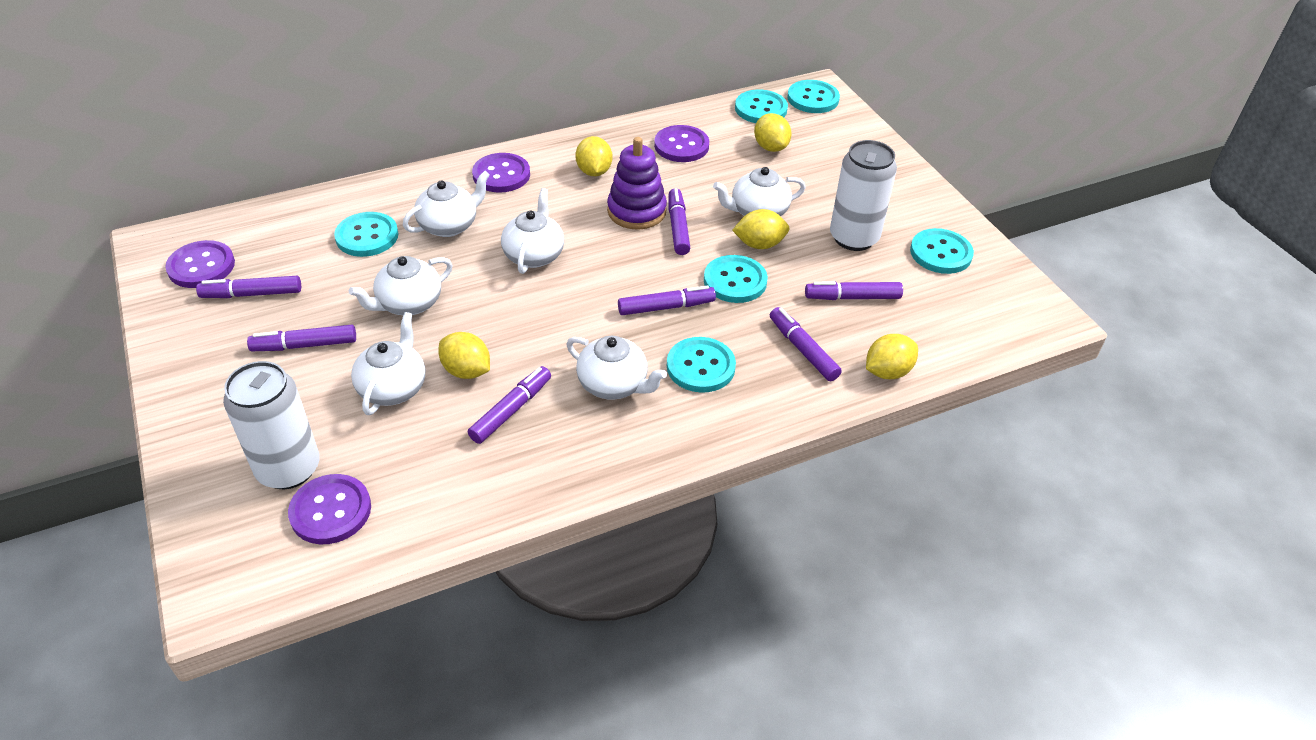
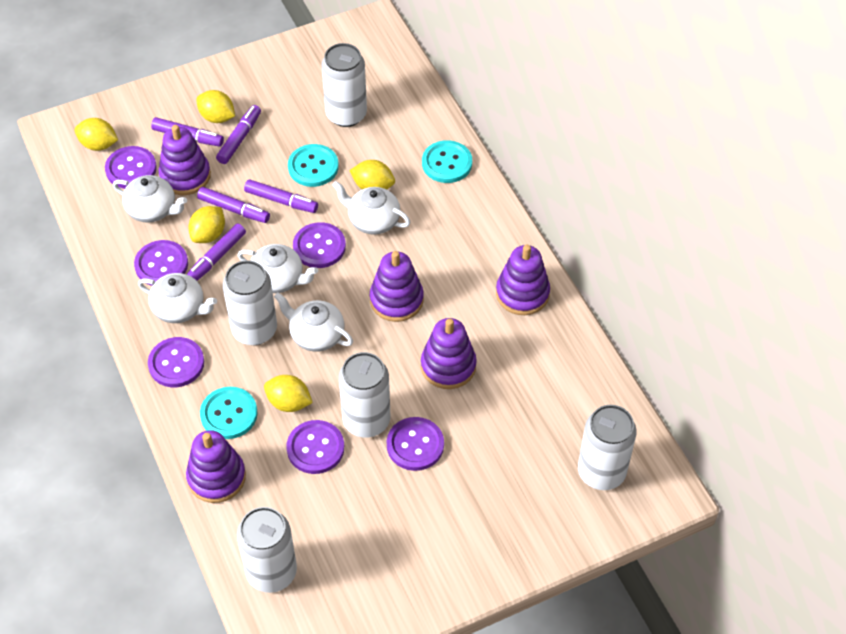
purple button: [165,240,235,288] [288,474,371,544] [472,153,530,193] [654,125,709,162] = 4 -> [105,146,157,189] [134,240,188,286] [148,337,204,387] [286,420,344,474] [293,222,346,268] [387,417,444,471] = 6
purple marker: [196,276,301,298] [247,325,356,351] [468,366,551,444] [618,286,716,315] [669,188,690,255] [770,307,842,381] [805,282,903,300] = 7 -> [151,117,224,147] [187,223,246,281] [197,187,270,223] [216,105,261,164] [244,179,318,213] = 5
purple stacking toy: [607,137,667,230] = 1 -> [158,125,211,195] [186,430,246,503] [370,251,424,322] [421,318,477,389] [496,245,550,315] = 5
turquoise button: [334,212,399,257] [667,337,736,393] [704,255,768,303] [735,90,788,123] [787,80,840,113] [910,228,974,274] = 6 -> [200,387,258,439] [288,144,339,187] [422,140,472,183] = 3
white can: [223,361,320,489] [830,140,897,251] = 2 -> [223,260,277,345] [237,507,297,593] [322,43,367,127] [339,352,390,438] [578,405,637,490] = 5
white teapot: [349,256,453,315] [351,312,425,415] [403,171,490,237] [501,188,564,274] [566,336,667,400] [713,167,806,216] = 6 -> [113,175,187,223] [138,273,217,323] [238,244,318,293] [274,293,353,352] [332,181,411,235] = 5

